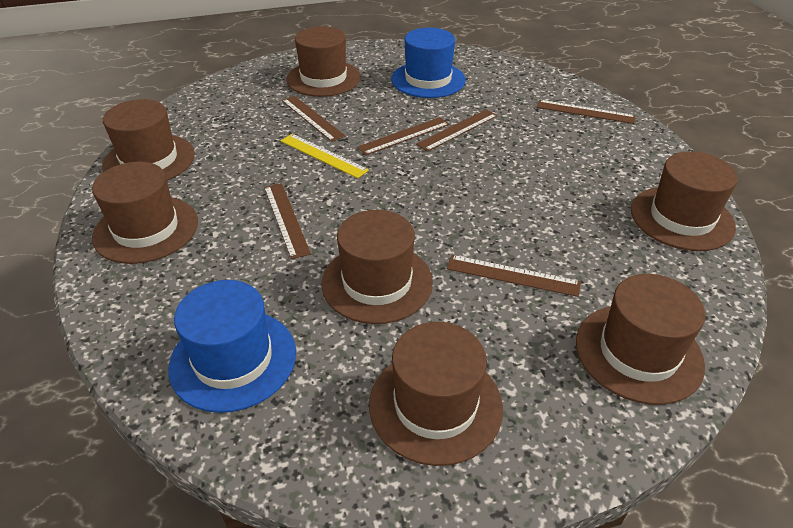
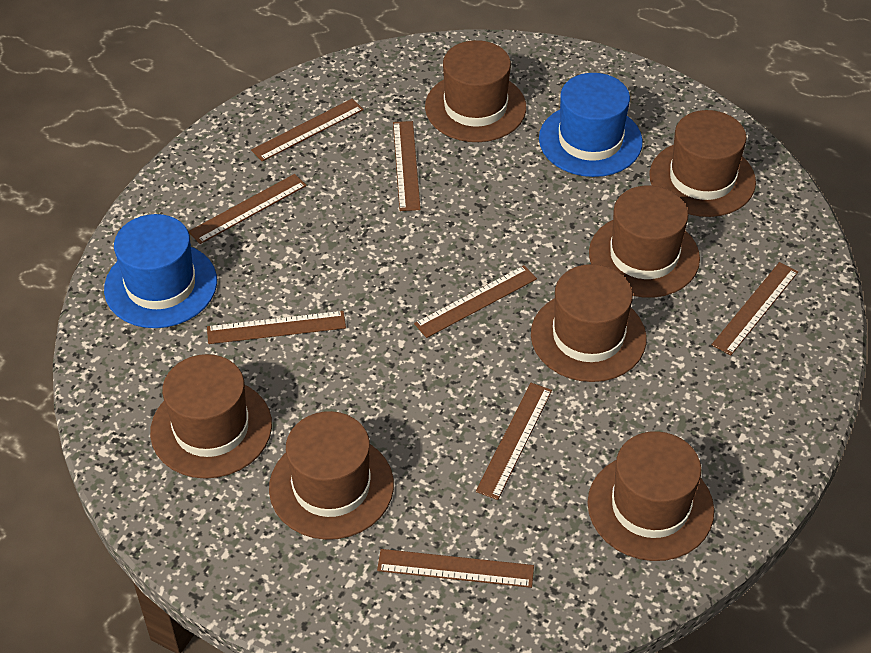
brown ruler: [264,183,311,259] [282,96,345,142] [357,117,449,155] [416,109,498,152] [447,255,581,297] [537,100,636,124] = 6 -> [188,174,307,244] [207,311,346,344] [251,99,364,161] [377,549,534,588] [393,121,421,211] [414,265,537,338] [476,383,552,500] [712,262,798,356] = 8
yellow ruler: [280,134,369,178] = 1 -> none = 0

